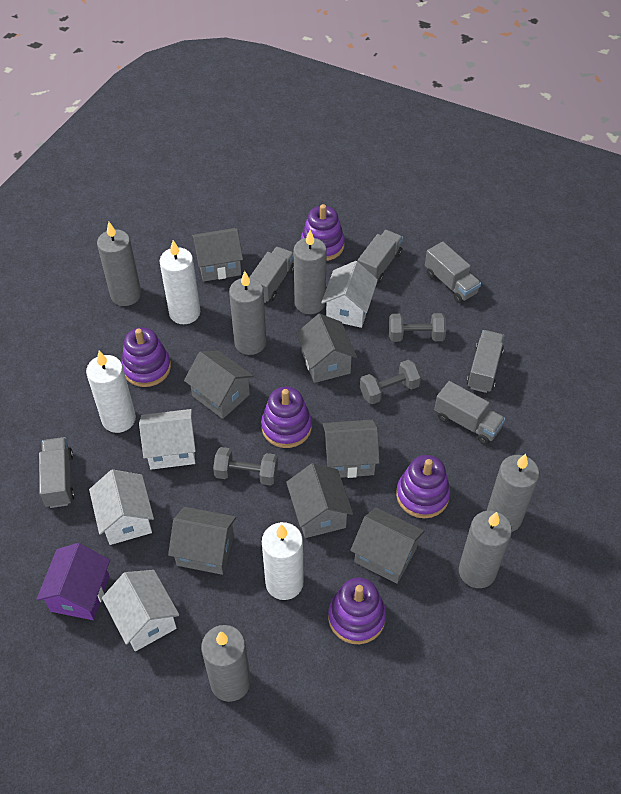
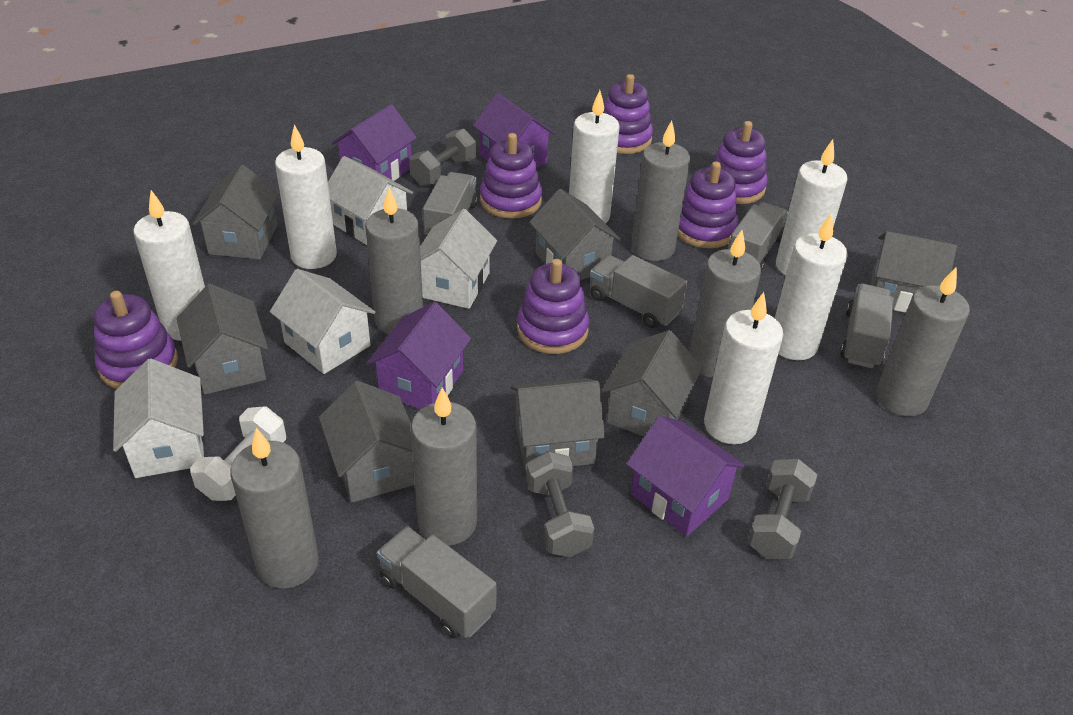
grey truck: [39,437,75,508] [249,247,294,303] [358,230,403,283] [425,242,481,303] [434,381,505,445] [467,330,504,393] = 6 -> [377,526,497,639] [423,172,478,236] [590,255,687,328] [728,202,788,271] [840,284,894,368] = 5
purple house: [36,543,110,620] = 1 -> [331,104,417,181] [367,302,471,410] [473,93,555,167] [626,416,746,537] = 4
purple stacking toy: [121,327,171,387] [261,387,312,448] [301,204,345,261] [328,577,386,644] [396,455,450,518] = 5 -> [94,291,178,389] [480,133,542,219] [517,259,589,354] [603,74,653,154] [678,161,738,248] [710,121,768,204] = 6
white candle: [86,351,136,433] [159,240,201,324] [262,522,304,600] = 3 -> [133,190,205,341] [275,124,337,269] [569,90,620,223] [704,292,784,444] [775,213,848,360] [776,139,848,276] = 6
white dumbbell: none = 0 -> [190,406,286,501] = 1

